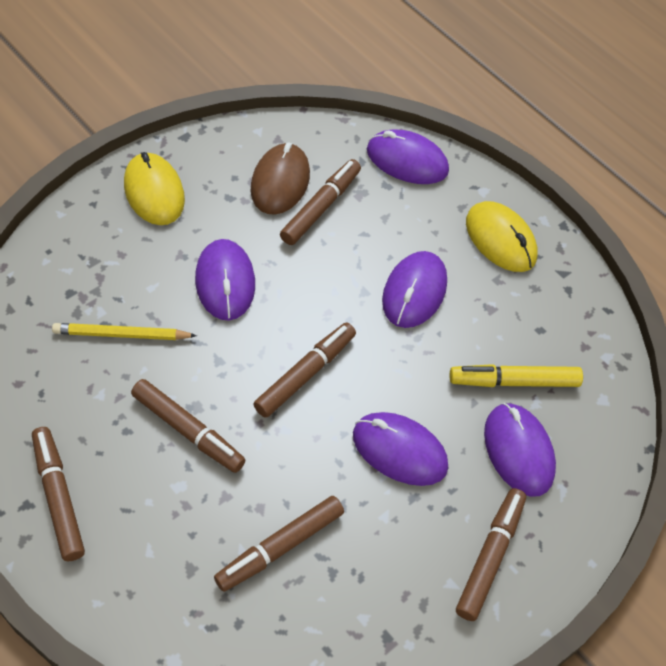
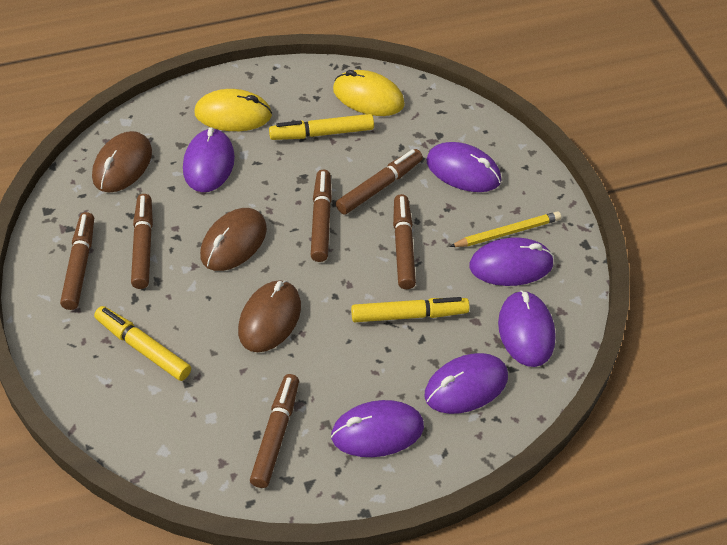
brown mouse: [251,143,310,215] = 1 -> [92,131,152,192] [200,208,267,271] [238,280,301,352] = 3
purple mouse: [195,239,255,320] [353,412,448,486] [367,130,449,184] [382,251,447,328] [484,403,556,497] = 5 -> [183,127,235,192] [331,400,424,457] [425,353,508,414] [426,142,501,192] [469,237,554,286] [498,290,556,367] = 6
yellow marker: [450,364,583,387] = 1 -> [94,306,191,381] [269,114,374,140] [351,297,470,322] = 3

